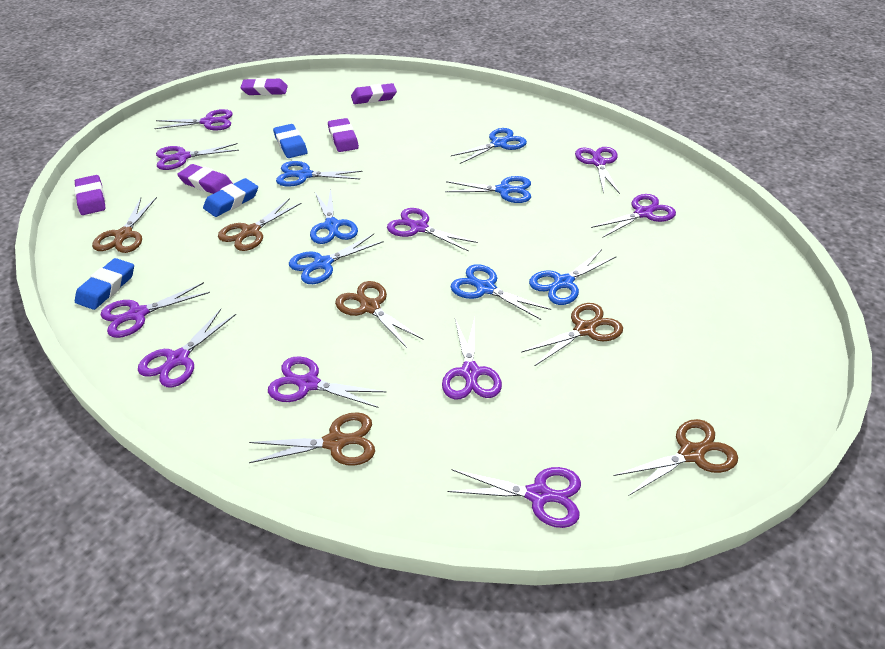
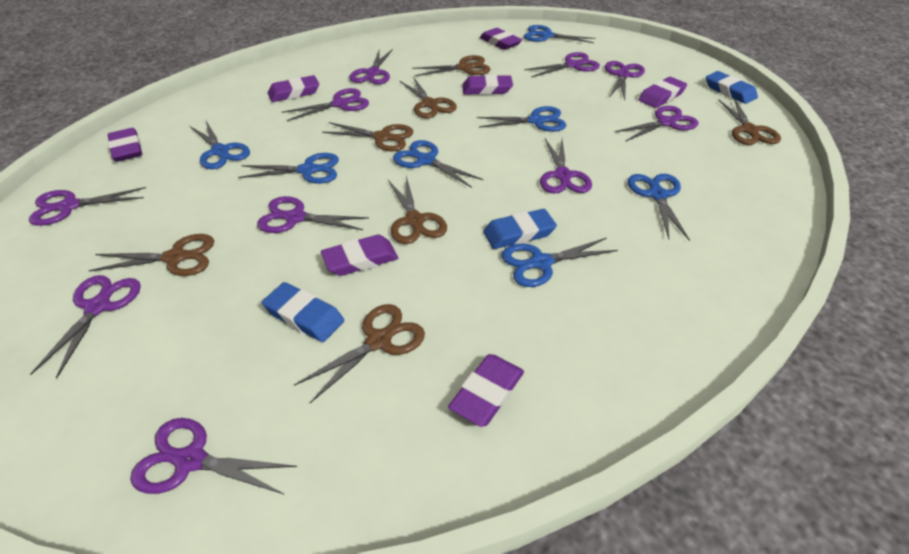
brown scissors: [92,197,157,253] [218,198,302,251] [249,412,375,466] [335,281,423,348] [521,303,623,366] [614,419,738,496] = 6 -> [89,234,214,276] [294,304,425,403] [322,122,413,151] [388,176,447,244] [400,77,457,118] [412,55,490,76] [718,98,781,145] = 7
purple eraser: [74,175,106,215] [177,164,233,194] [240,78,288,95] [328,118,359,152] [351,83,397,104] = 5 -> [108,128,142,162] [268,75,319,102] [321,234,398,276] [448,354,524,427] [462,74,513,95] [480,28,522,50] [638,77,687,108] = 7

